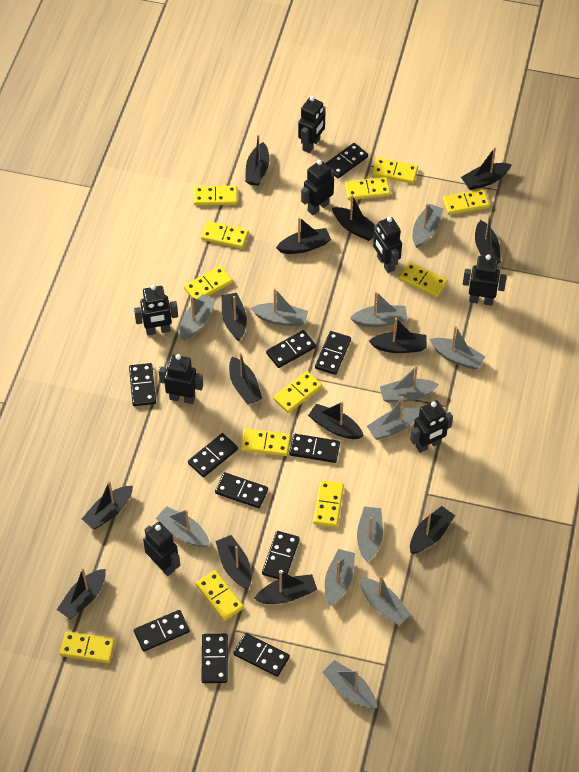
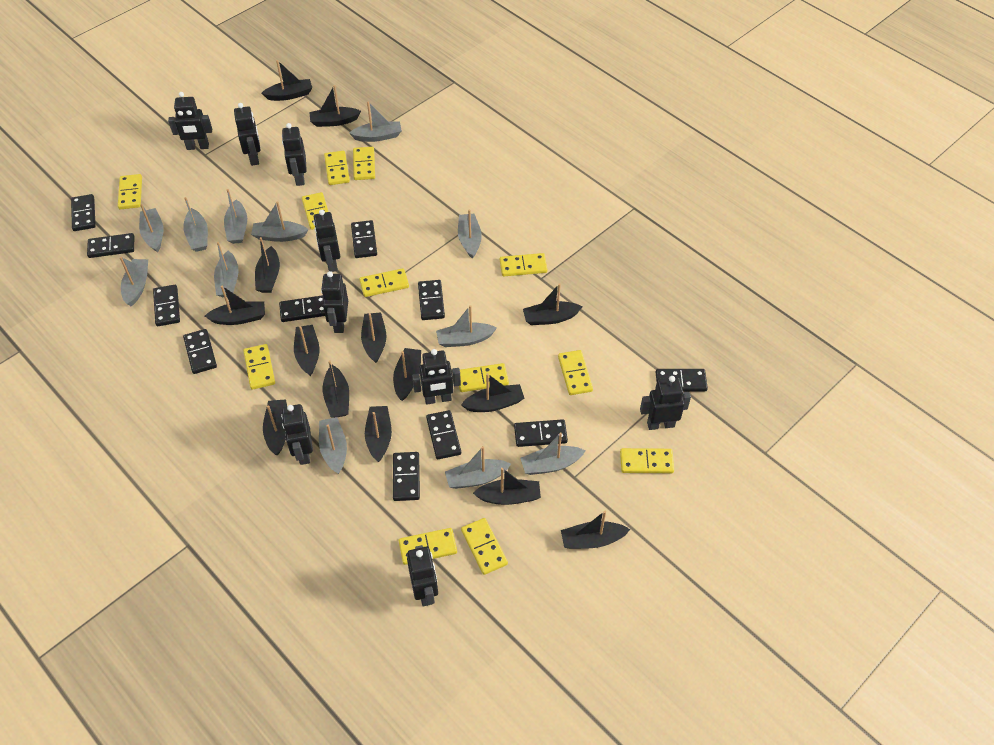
black robot: [134,285,178,335] [143,522,180,576] [159,354,203,404] [298,96,326,153] [301,160,334,216] [373,217,402,273] [410,400,453,453] [463,254,507,306] = 8 -> [168,92,212,150] [234,103,261,166] [281,404,313,465] [282,123,307,186] [313,210,340,272] [321,271,348,333] [407,545,438,606] [412,349,461,405] [640,376,691,430] = 9

